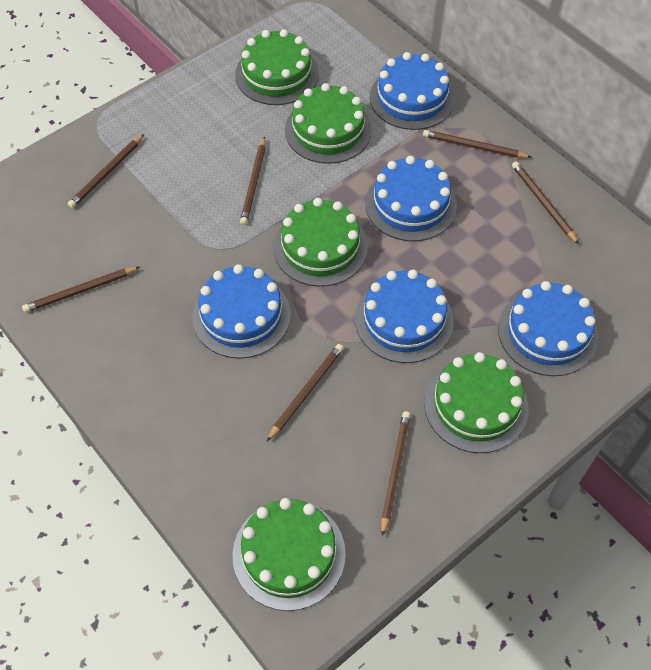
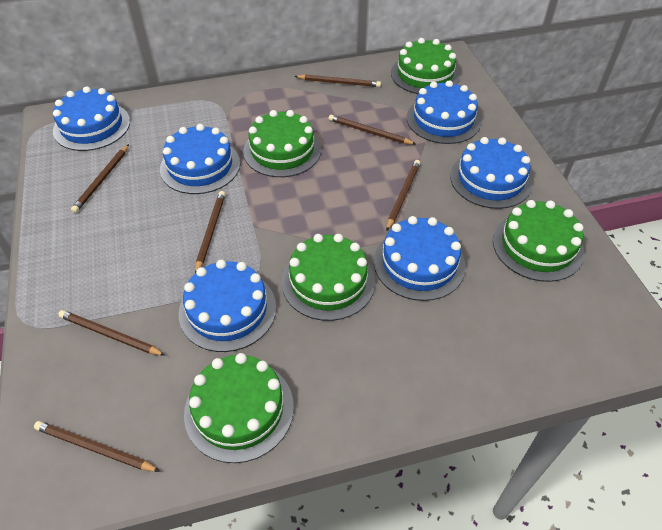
blue cake: [192,264,291,359] [355,269,454,363] [365,156,457,241] [370,52,455,130] [498,281,598,376] = 5 -> [53,86,130,151] [160,124,240,194] [179,260,276,352] [374,216,466,301] [407,80,481,144] [450,137,533,209] = 6

